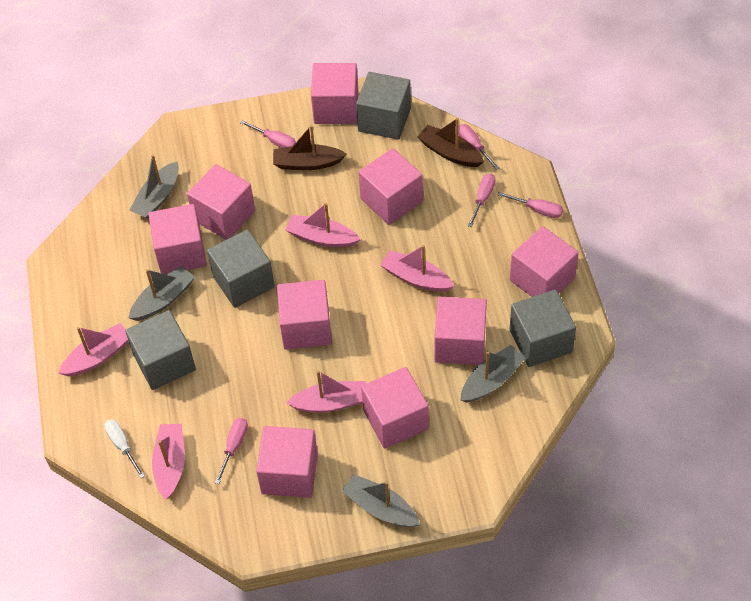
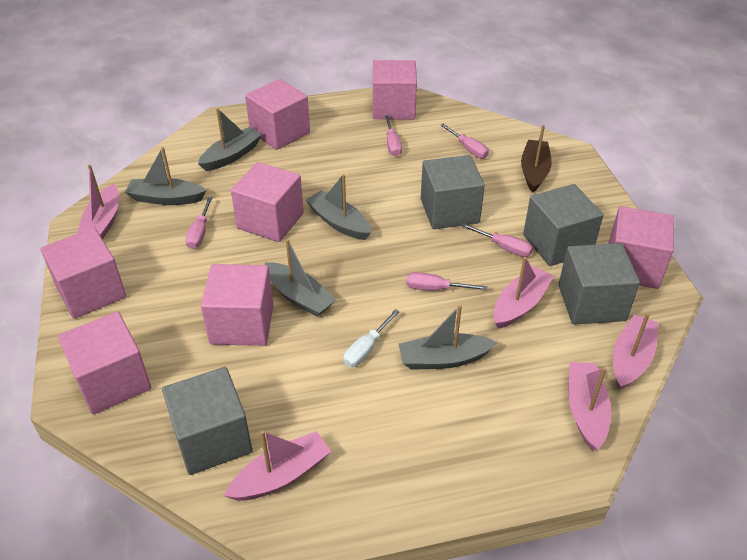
brown boat: [273,125,346,170] [418,118,484,167] = 2 -> [521,125,552,193] = 1
grey boat: [129,154,179,219] [129,266,195,321] [342,474,420,527] [461,345,526,402] = 4 -> [125,147,207,205] [198,108,262,171] [265,239,337,317] [306,174,371,240] [399,305,497,370] = 5
pink cube: [148,204,207,274] [187,164,255,240] [256,426,318,498] [277,280,332,349] [311,63,358,124] [359,148,423,225] [361,367,429,449] [435,297,487,365] [510,226,579,297] = 9 -> [41,228,126,319] [58,311,151,415] [201,264,274,346] [231,162,304,242] [245,79,310,150] [373,60,417,119] [608,206,674,289] = 7

